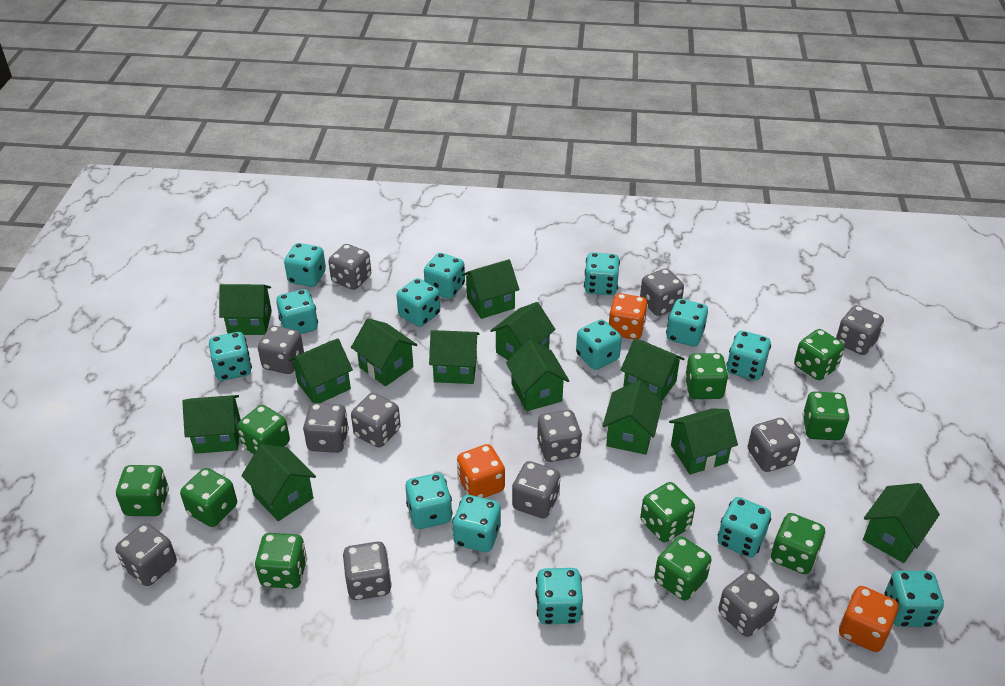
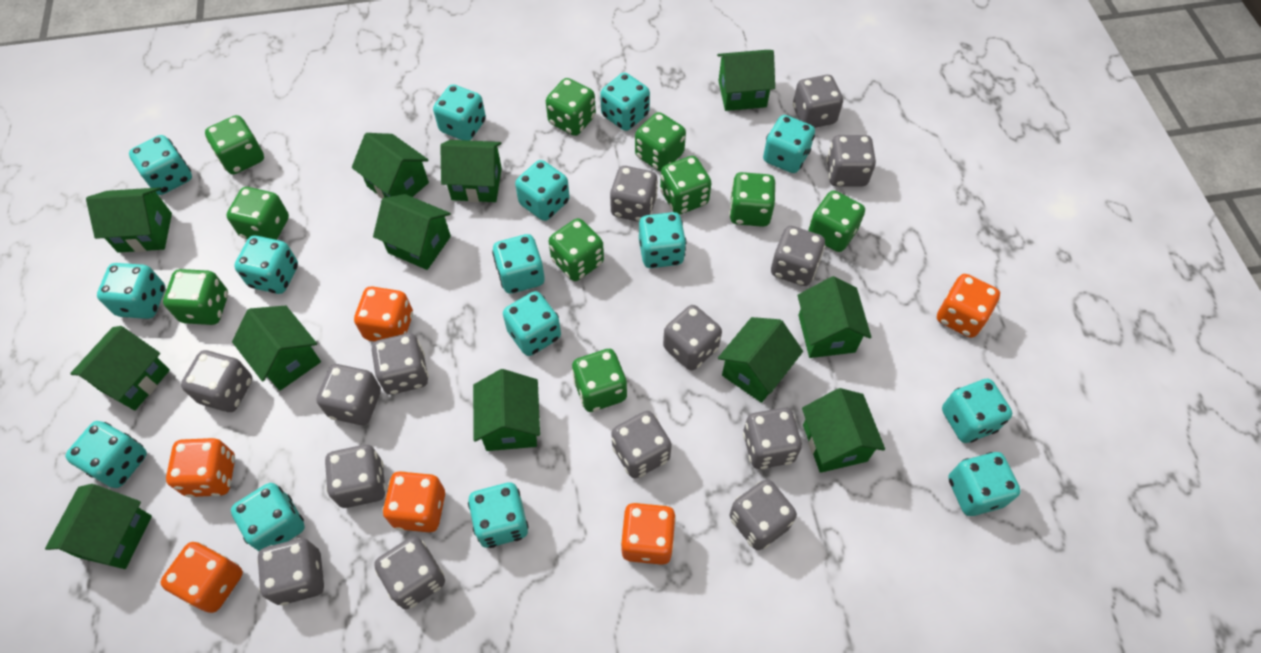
green house: [182,395,241,454] [219,284,272,335] [241,444,316,521] [289,338,353,403] [351,318,417,386] [429,330,479,384] [462,259,520,319] [490,302,556,360] [506,340,569,411] [602,380,663,455] [621,338,684,401] [669,408,738,475] [863,483,940,563] = 13 -> [45,484,152,569] [70,326,170,410] [86,187,172,253] [232,306,321,391] [352,133,429,199] [373,194,451,270] [440,140,502,202] [473,369,540,451] [717,50,775,111] [718,317,803,403] [797,276,871,358] [802,388,885,473] = 12
grey dice: [115,523,177,586] [258,326,304,374] [303,403,349,453] [328,244,371,290] [343,542,392,600] [351,393,401,448] [512,461,561,518] [537,410,582,462] [640,269,684,316] [718,571,779,637] [748,418,800,472] [836,305,884,355] = 12 -> [181,350,252,412] [257,538,324,606] [316,364,381,425] [325,445,386,508] [372,333,429,394] [374,537,445,609] [610,166,658,222] [611,411,672,478] [663,305,722,371] [730,479,797,550] [743,408,802,469] [771,226,825,286] [793,75,843,128] [826,135,876,187] = 14
orange dice: [457,444,505,498] [609,293,648,339] [839,586,898,652] = 3 -> [161,542,243,613] [166,438,235,498] [354,286,413,342] [383,471,445,532] [620,502,676,565] [937,274,1000,338] = 6
turquoise dice: [209,332,252,381] [276,289,318,334] [284,243,326,287] [396,278,440,327] [405,473,453,529] [424,253,465,299] [452,495,501,552] [535,568,583,625] [576,319,622,370] [584,253,620,295] [666,299,708,346] [718,497,771,558] [726,331,771,380] [884,570,944,627] = 14 -> [65,421,147,488] [97,263,165,319] [129,135,192,195] [231,483,305,551] [234,235,298,294] [433,84,486,141] [468,483,529,548] [492,234,545,294] [503,291,561,356] [515,160,570,221] [600,73,650,131] [639,212,686,268] [763,115,815,173] [942,379,1012,443] [948,452,1021,516] = 15

